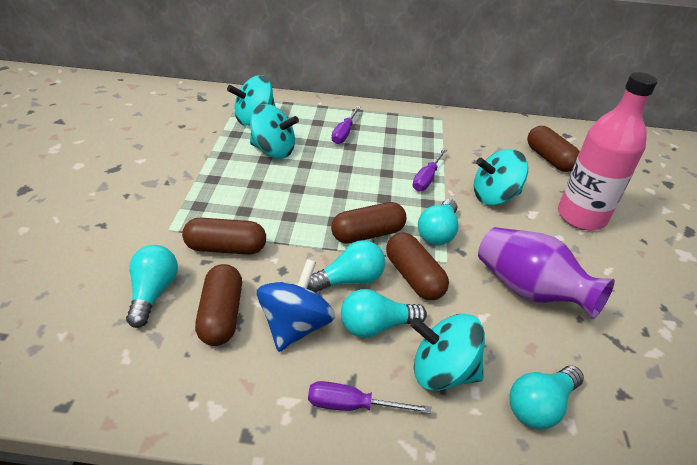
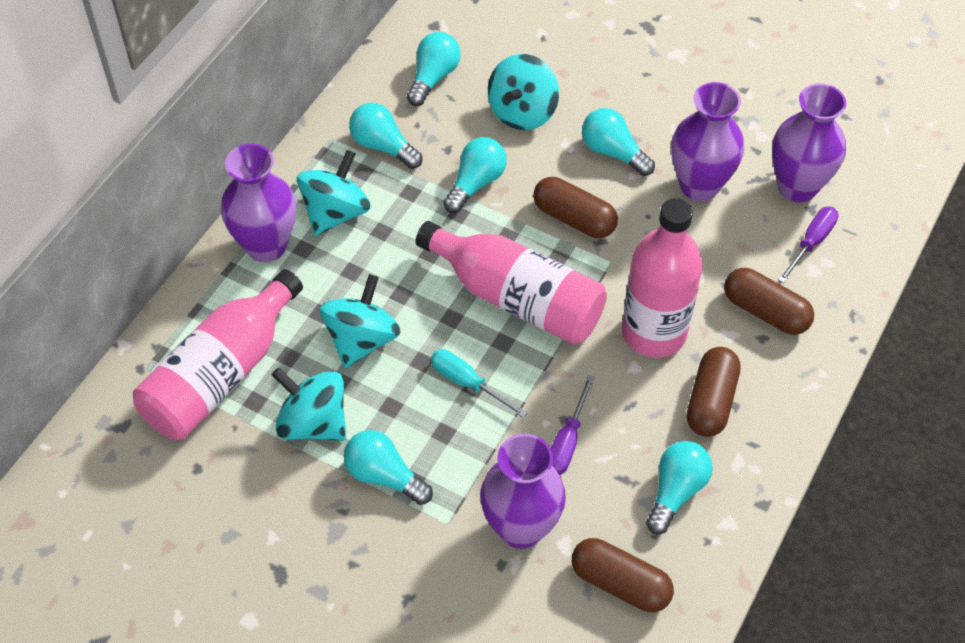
blue spinning top: [257,259,335,352] = 1 -> none = 0
brown capsule: [182,218,266,255] [195,264,242,346] [331,202,406,244] [386,232,449,300] [527,126,580,172] = 5 -> [533,177,618,238] [572,538,674,612] [687,347,740,437] [724,268,814,335] = 4
pink bottle: [558,72,658,230] = 1 -> [133,269,303,440] [415,221,607,345] [622,198,703,358] = 3
purple screwdriver: [308,381,431,414] [331,106,361,144] [413,148,448,191] = 3 -> [551,375,595,475] [778,207,839,283] = 2
purple vase: [478,227,615,320] = 1 -> [221,143,296,262] [480,434,566,549] [671,82,744,201] [772,83,846,202] = 4
turquoise light bulb: [126,245,178,328] [307,240,385,292] [341,289,427,338] [418,199,459,245] [509,365,584,429] = 5 -> [344,430,433,505] [349,103,423,169] [407,32,461,106] [443,137,507,213] [582,108,655,176] [646,441,713,534] = 6
turquoise screwdriver: none = 0 -> [431,349,527,418] = 1

